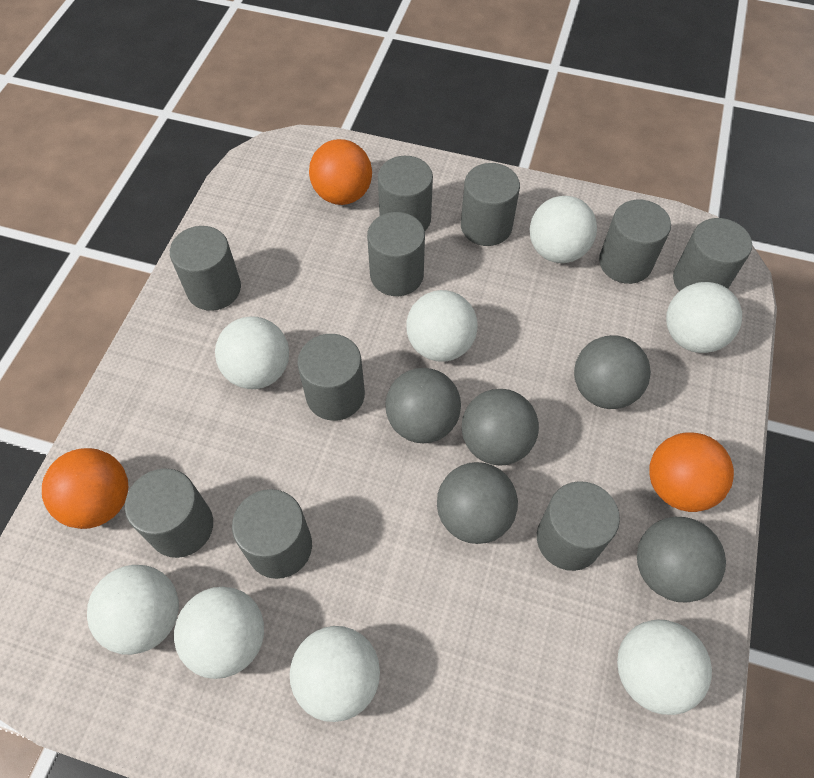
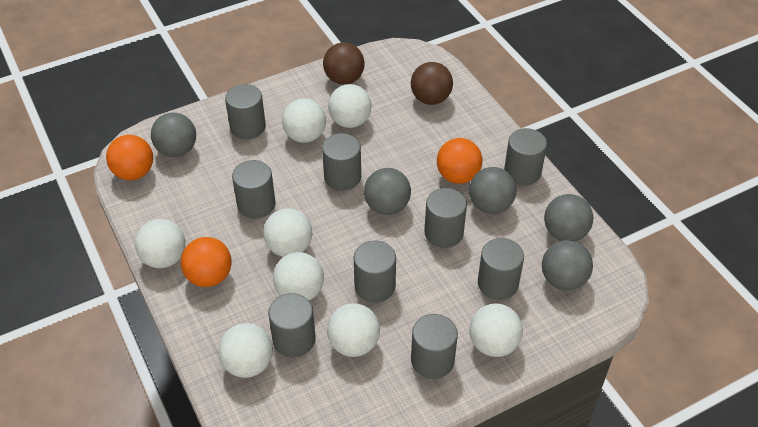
brown ball: none = 0 -> [323,43,365,85] [411,62,453,105] = 2
grey cylinder: [125,469,213,558] [170,226,241,311] [232,489,312,579] [297,334,365,421] [367,212,425,296] [378,156,433,231] [461,163,520,246] [537,481,620,571] [599,200,671,284] [673,218,752,291] = 10 -> [225,84,266,139] [232,160,275,219] [268,293,316,358] [322,133,361,191] [354,241,396,303] [411,314,458,379] [425,188,467,248] [478,238,524,300] [504,128,547,186] = 9

